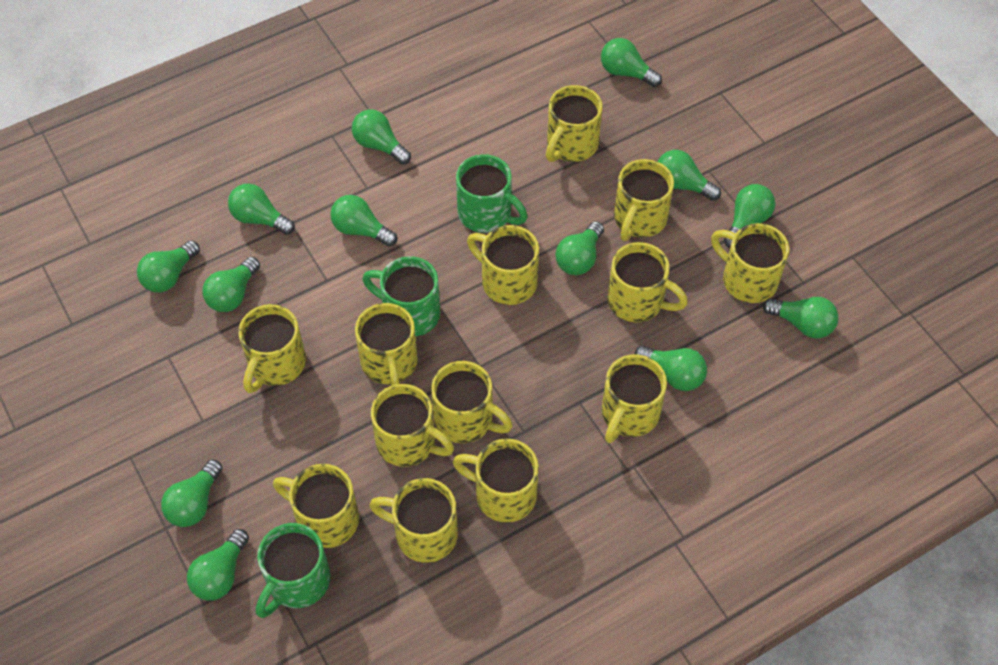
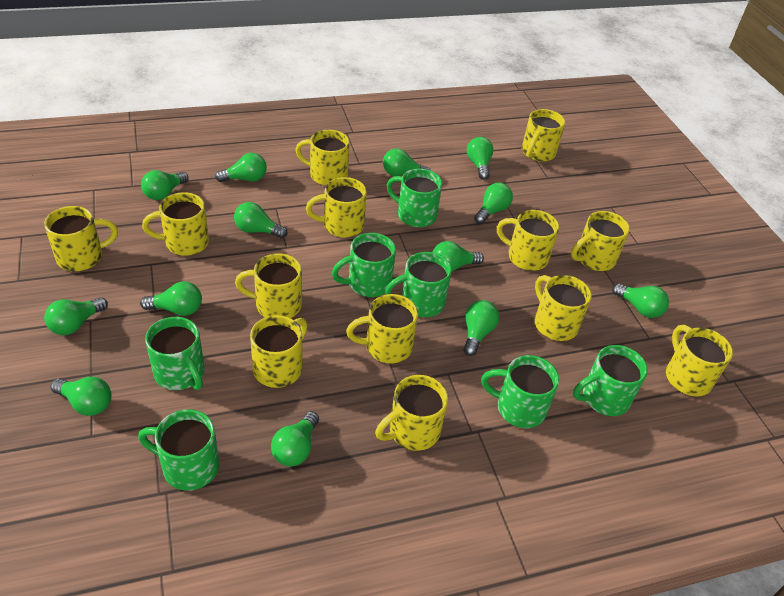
green mug: [256,523,331,618] [363,256,441,336] [456,154,527,233] = 3 -> [138,409,220,491] [145,317,205,390] [332,233,396,297] [385,252,452,317] [387,169,442,227] [481,355,559,428] [573,345,648,416] = 7

